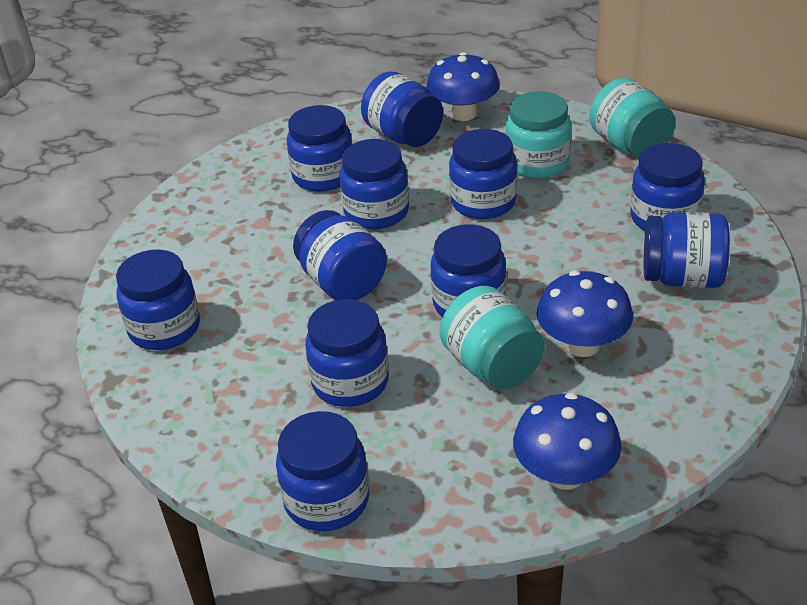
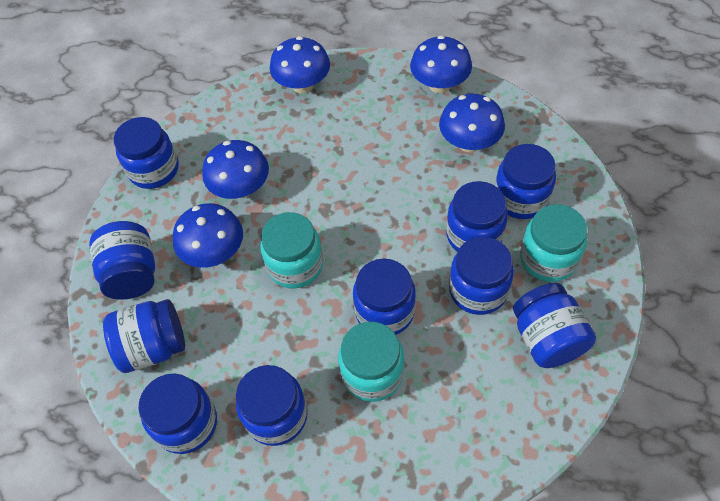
blue jar: [116,249,200,350] [276,411,369,531] [287,105,352,192] [293,210,387,300] [305,299,389,407] [339,139,409,229] [361,71,443,147] [430,224,506,317] [449,129,517,219] [630,143,705,231] [644,212,730,288] = 11 -> [89,221,155,300] [103,299,185,373] [114,117,179,189] [138,374,217,454] [236,365,308,446] [353,259,416,335] [446,181,508,252] [449,237,514,315] [495,144,556,219] [513,283,596,368] = 10
blue mushroom: [426,52,500,121] [513,393,622,490] [537,271,633,357] = 3 -> [173,203,243,268] [202,140,269,199] [270,36,330,94] [410,36,472,93] [439,94,505,152] = 5

